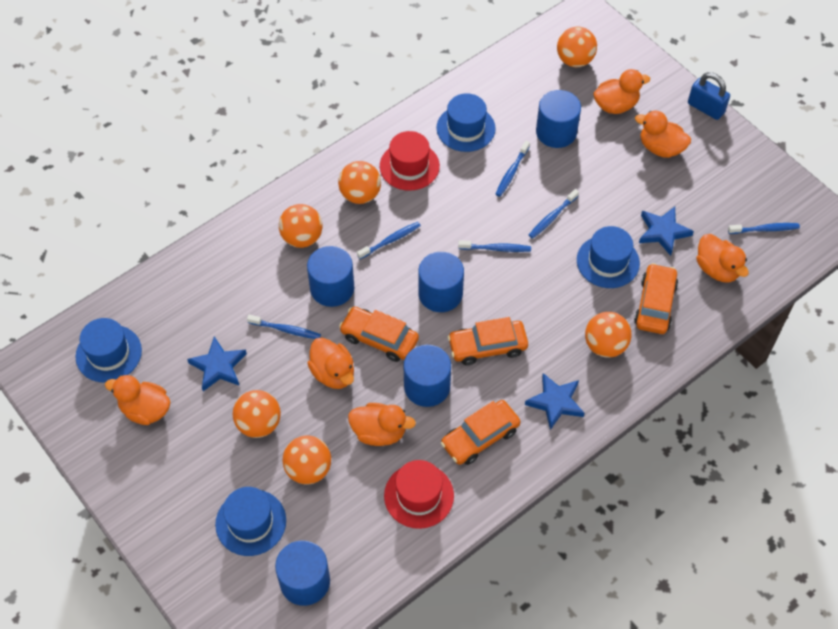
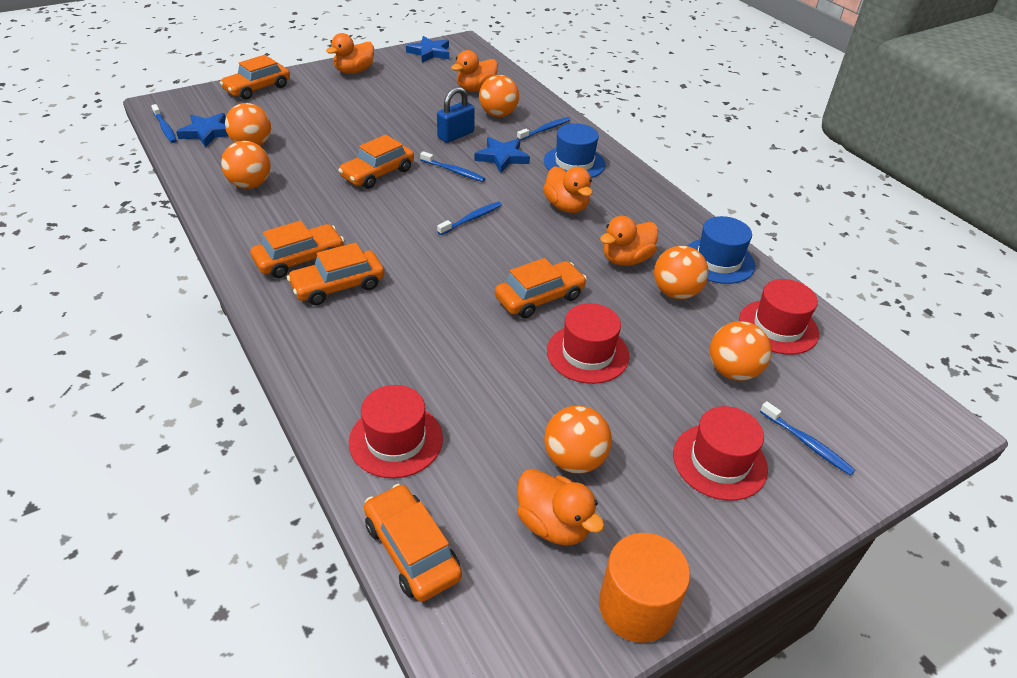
blue cylinder: [275,540,330,606] [307,246,354,307] [404,345,451,407] [418,252,464,312] [536,90,581,148] = 5 -> none = 0
blue hat: [76,318,142,383] [215,487,286,556] [436,93,496,152] [577,226,640,288] = 4 -> [544,123,606,178] [688,216,755,284] = 2
blue toothbrush: [247,315,321,339] [357,222,421,259] [458,240,531,252] [496,141,530,196] [529,189,579,239] [728,223,800,234] = 6 -> [151,104,177,143] [420,151,485,182] [437,202,502,235] [517,117,571,141] [760,401,855,476] = 5
orange car: [339,307,419,362] [441,400,521,465] [448,317,528,365] [634,263,678,334] = 4 -> [220,55,290,100] [250,221,344,278] [287,243,384,305] [338,135,414,189] [364,484,462,602] [495,258,587,318] = 6
orange cylinder: none = 0 -> [599,533,690,643] = 1
orange duck: [105,375,170,425] [307,337,354,389] [348,403,416,446] [593,69,650,114] [635,111,691,158] [696,234,749,282] = 6 -> [326,33,374,74] [451,50,498,91] [517,469,604,546] [543,166,593,213] [600,216,658,266] = 5
red hat: [380,131,440,191] [384,460,454,529] = 2 -> [349,385,443,478] [547,303,629,384] [673,406,768,501] [739,279,819,355] = 4

